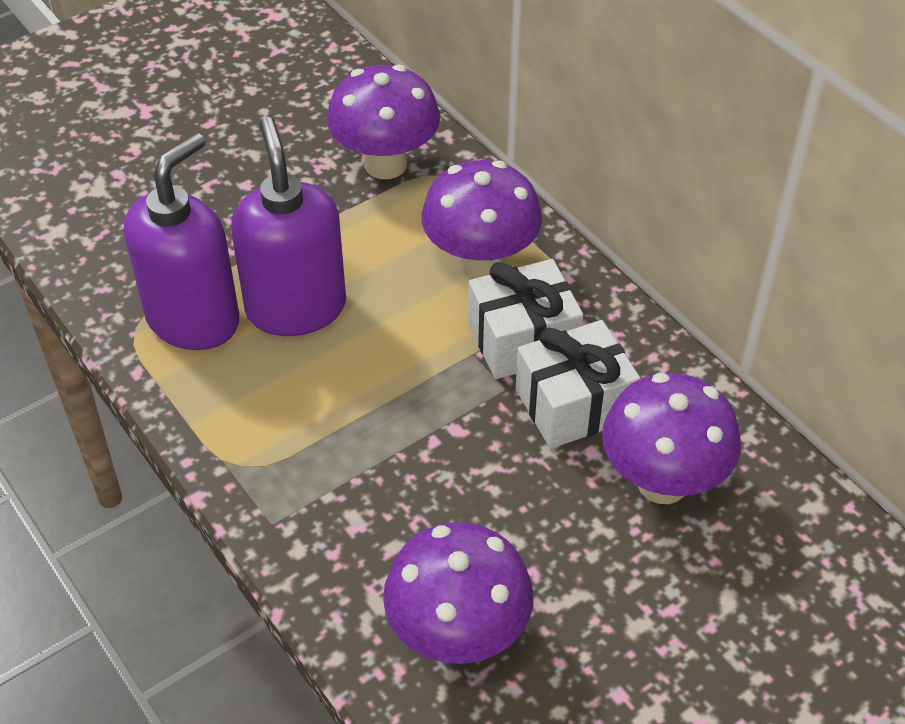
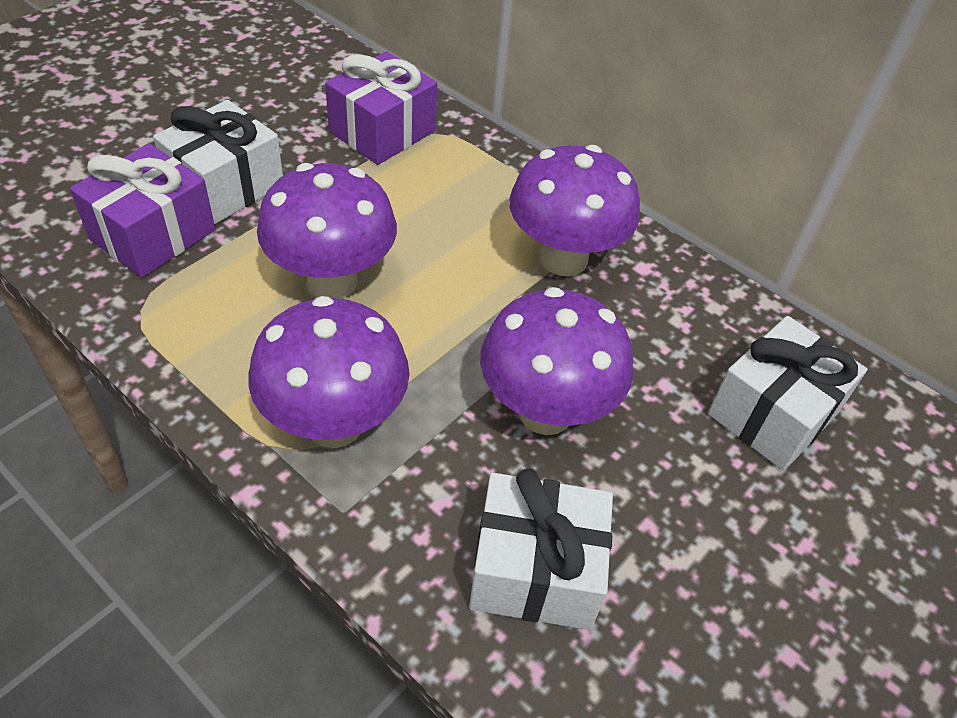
purple gift: none = 0 -> [70,143,215,278] [325,51,437,165] = 2
purple soap dispenser: [124,133,239,350] [231,117,346,336] = 2 -> none = 0
white gift: [468,259,583,379] [516,320,641,449] = 2 -> [153,100,283,224] [469,468,613,630] [708,316,867,471] = 3

